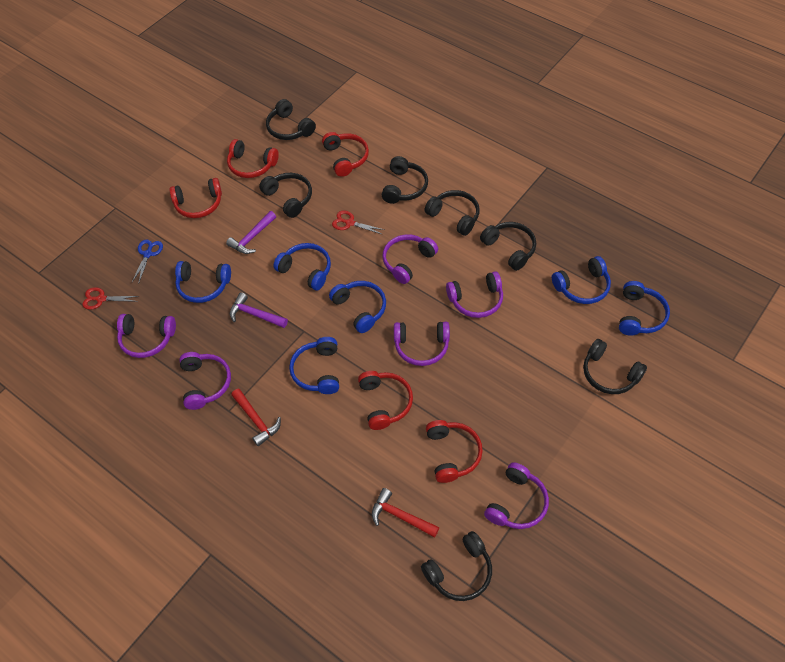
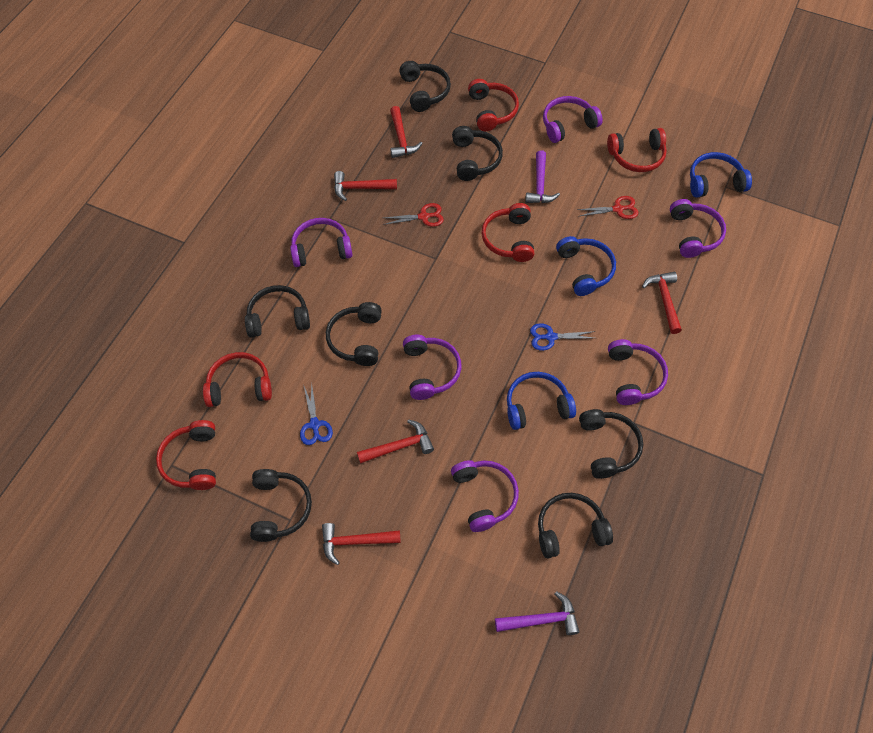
blue headphones: [175,261,231,303] [274,243,331,290] [289,337,339,394] [329,281,386,333] [552,256,611,304] [619,281,670,336] = 6 -> [507,372,576,430] [556,236,616,296] [690,152,752,198] = 3
blue scissors: [132,239,163,284] = 1 -> [300,383,333,445] [530,323,595,351] = 2
red hammer: [231,389,281,446] [372,488,439,537] = 2 -> [322,523,401,565] [334,171,397,201] [357,420,434,464] [390,106,422,158] [642,272,682,334] = 5

